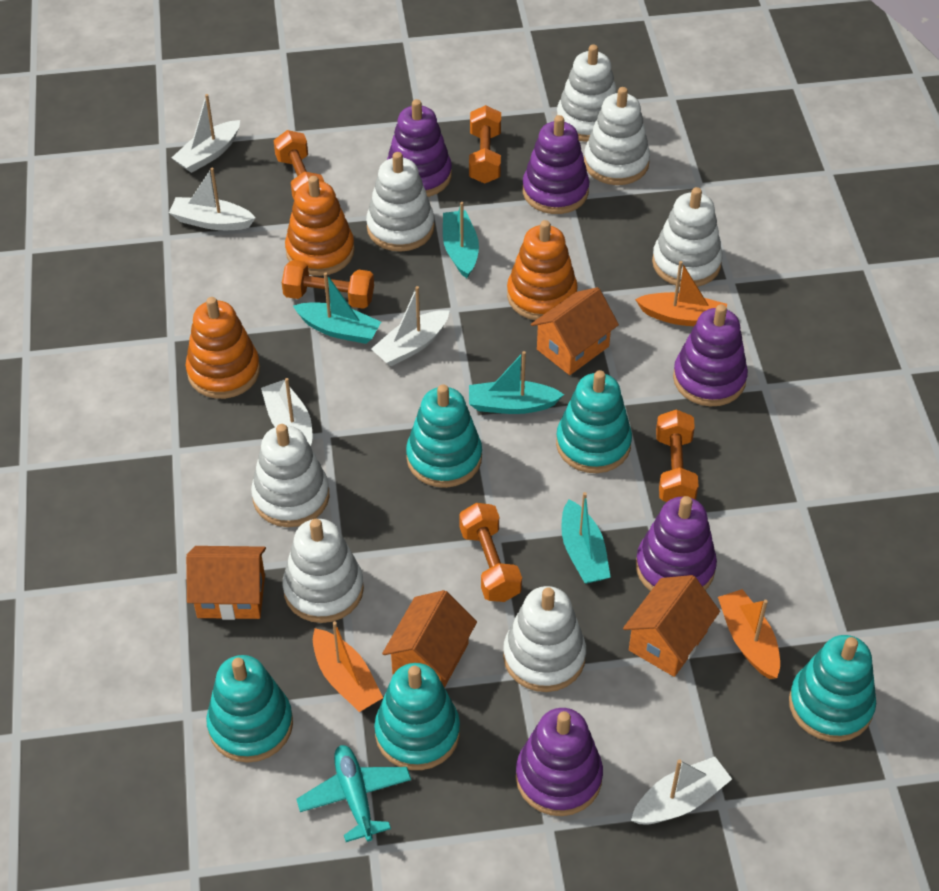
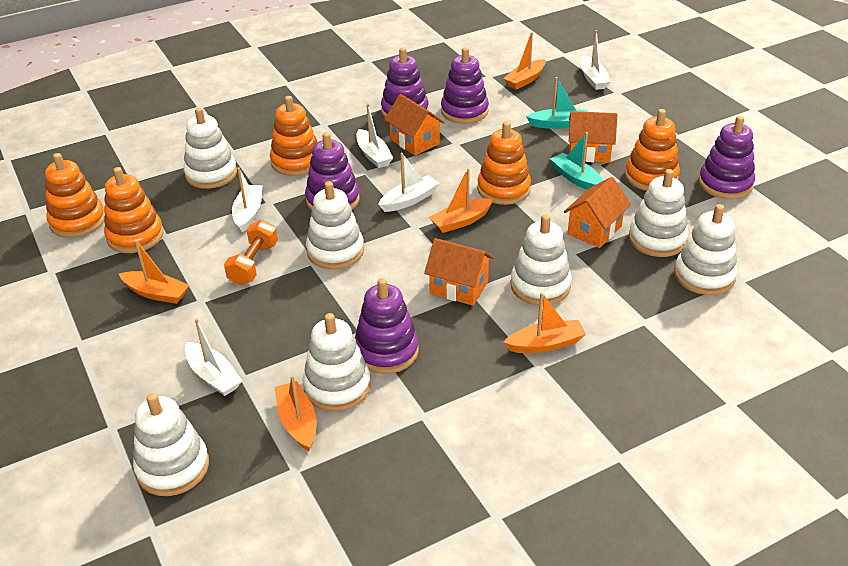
orange boat: [313,621,383,712] [635,261,727,326] [718,589,780,679] = 3 -> [119,240,190,304] [275,375,317,451] [429,168,493,233] [503,32,546,90] [504,292,586,353] = 5
orange dumbbell: [274,130,324,201] [282,260,374,309] [459,503,522,602] [469,105,501,184] [656,409,699,502] = 5 -> [224,220,278,285] = 1
orange stacking toy: [186,297,260,399] [285,176,355,276] [507,220,578,320] = 3 -> [45,153,105,238] [104,167,164,253] [270,96,317,176] [477,121,531,205] [625,109,680,191] = 5
turquoise boat: [293,272,381,344] [443,202,479,278] [469,351,564,414] [561,492,610,584] = 4 -> [526,77,588,129] [550,132,603,190] = 2
turquoise plane: [296,745,411,842] = 1 -> none = 0
turquoise stacking toy: [206,655,293,763] [374,663,460,770] [406,384,482,488] [556,370,632,473] [789,635,876,742] = 5 -> none = 0

